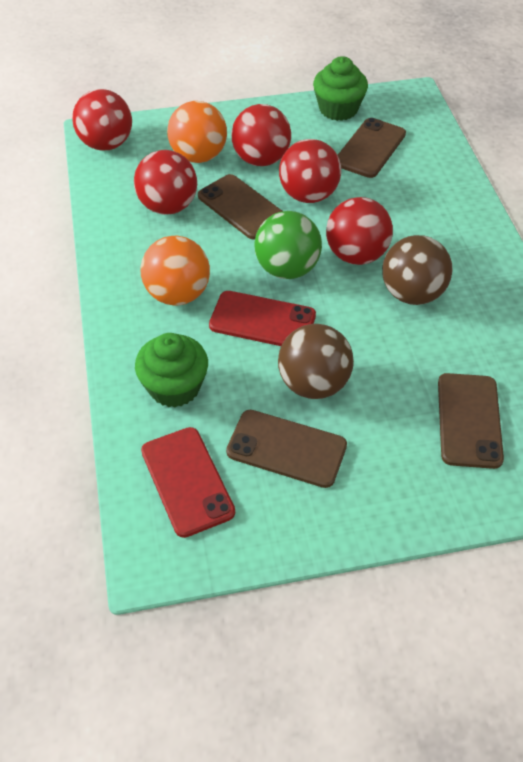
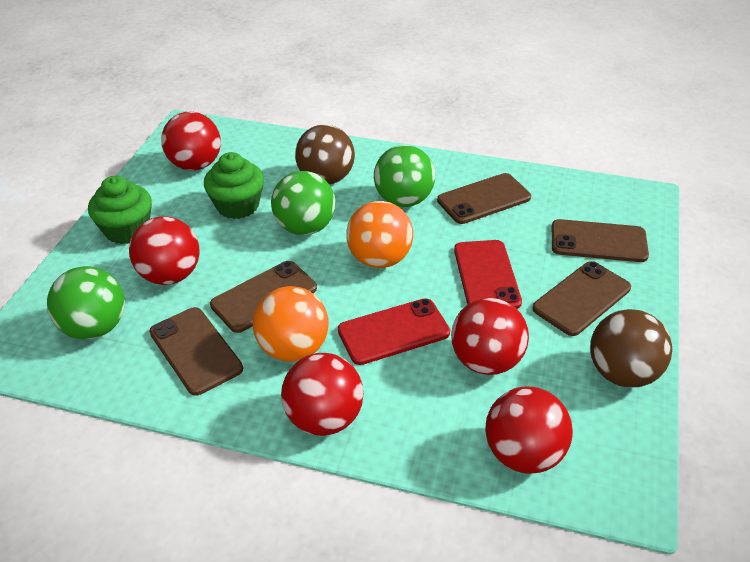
brown phone: [198,174,282,240] [226,410,347,488] [338,118,406,178] [438,373,504,469] = 4 -> [150,307,243,395] [210,261,317,333] [437,173,531,224] [532,261,631,336] [552,219,649,262] = 5
green ball: [254,211,322,279] = 1 -> [47,266,125,339] [271,171,335,235] [374,145,435,207] = 3

